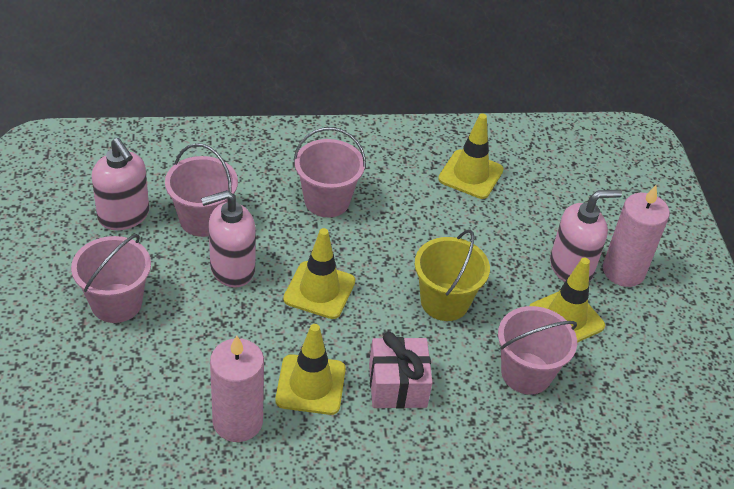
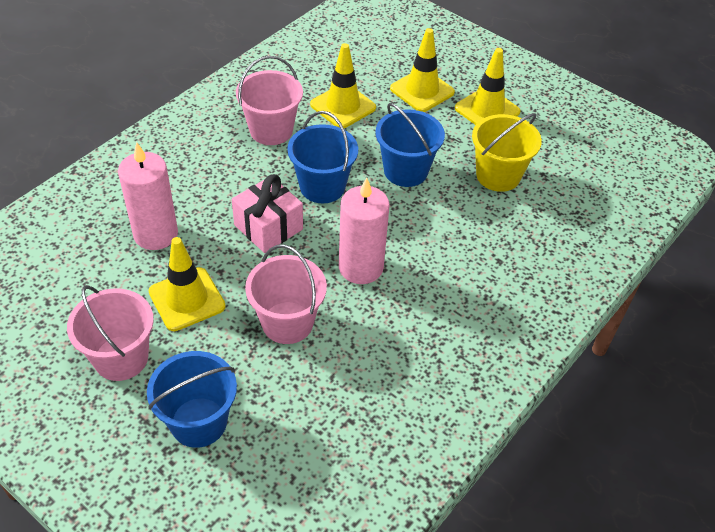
blue bucket: none = 0 -> [147,351,237,448] [287,111,358,203] [375,103,445,187] = 3
pink bucket: [71,234,151,323] [165,143,238,237] [293,127,366,217] [498,306,577,394] = 4 -> [67,285,154,381] [236,56,303,145] [245,244,327,344] = 3
pink soap dispenser: [92,138,149,230] [201,190,256,288] [550,190,622,282] = 3 -> none = 0

